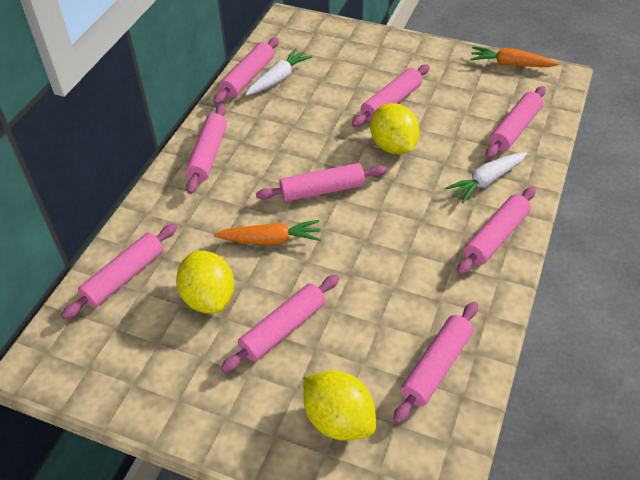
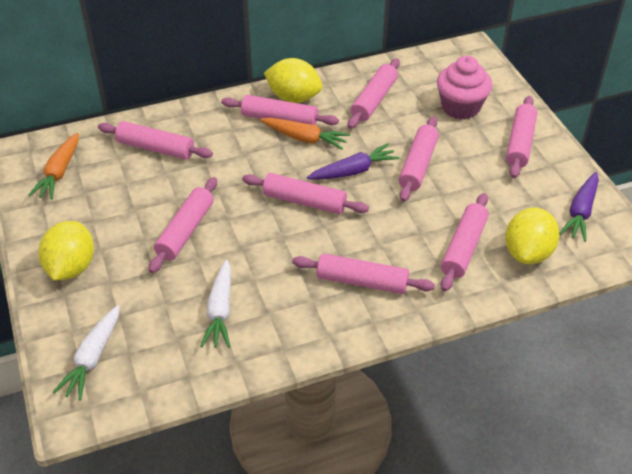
pink cupcake: none = 0 -> [437,56,492,120] = 1
purple carrot: none = 0 -> [307,144,399,180] [559,172,599,242] = 2

